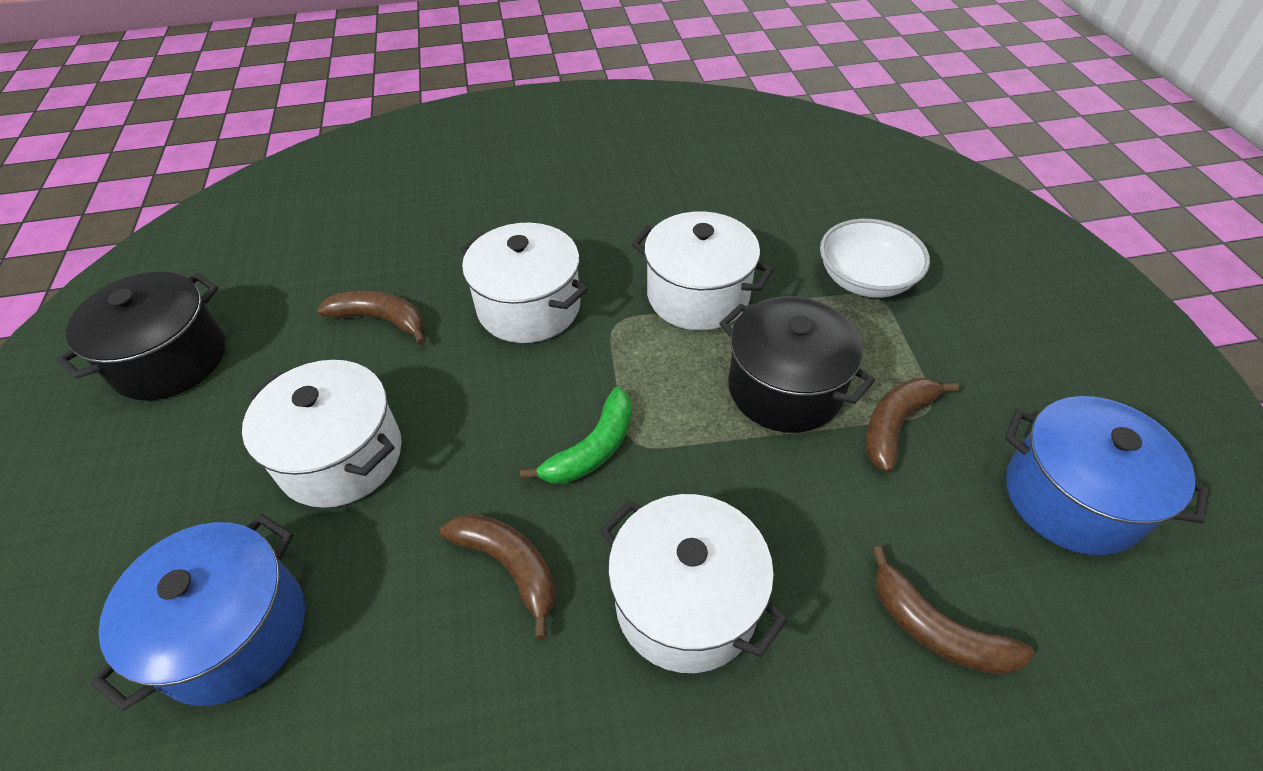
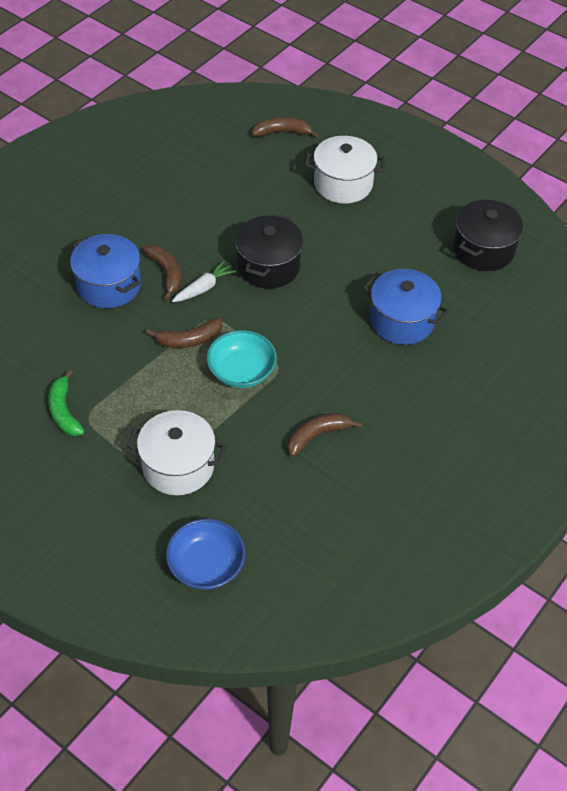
blue bowl: none = 0 -> [166,519,246,590] = 1
turquoise bowl: none = 0 -> [207,330,277,388] = 1
white bowl: [820,219,930,298] = 1 -> none = 0
white carrot: none = 0 -> [172,260,237,302] = 1
white pot: [242,360,402,508] [460,223,588,343] [600,494,788,673] [631,211,774,330] = 4 -> [127,410,226,495] [305,136,385,204] = 2

